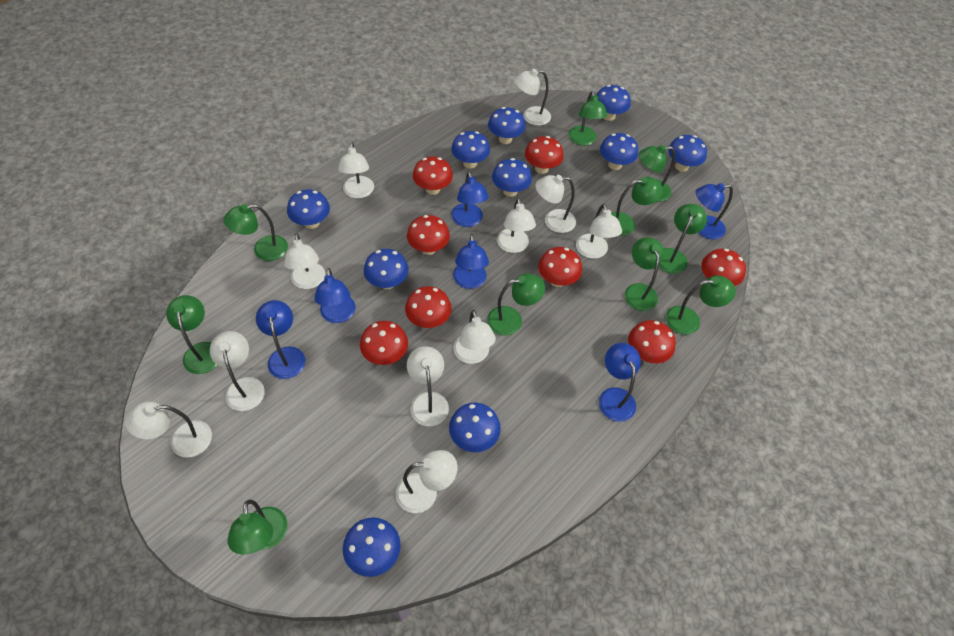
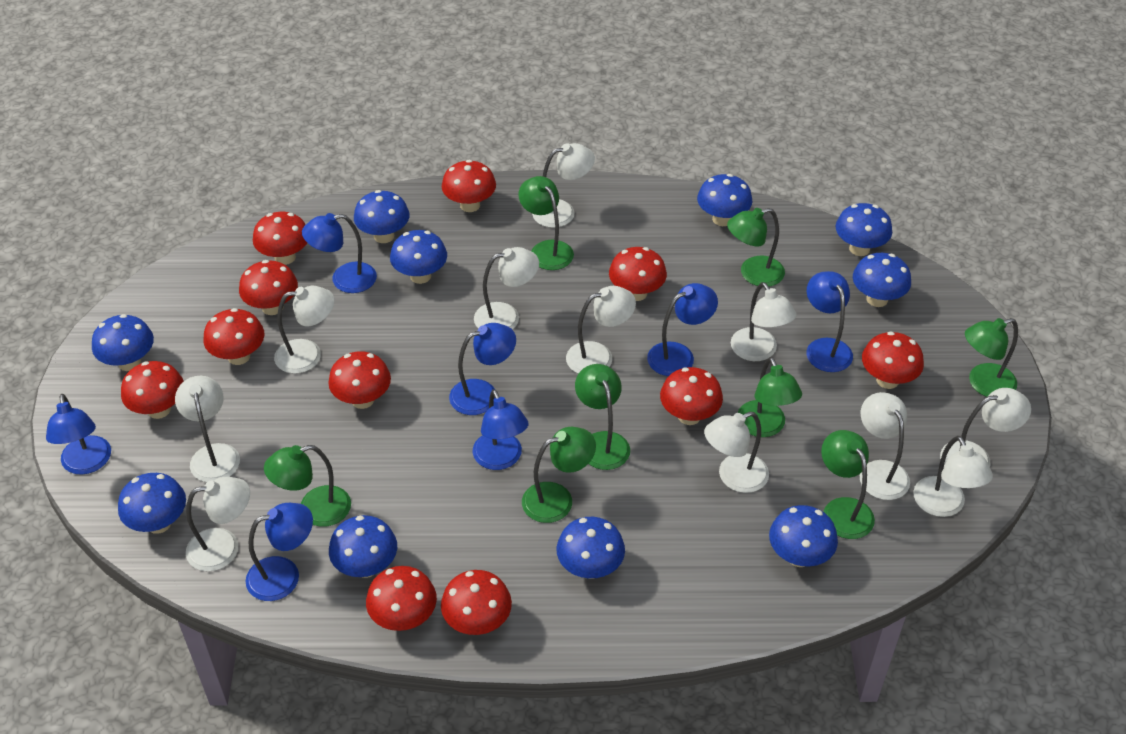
blue lamp: [256,300,305,379] [314,268,356,323] [451,172,489,227] [453,234,489,289] [599,343,641,422] [696,183,733,240] = 6 -> [46,394,111,475] [245,503,313,601] [302,213,377,293] [449,323,516,415] [473,389,528,470] [647,283,718,376] [806,271,853,372] = 7
green lamp: [166,295,217,374] [224,204,288,261] [227,500,288,554] [487,273,545,335] [568,91,607,146] [611,177,663,236] [624,237,664,311] [639,145,675,202] [658,204,707,274] [665,275,736,335] = 10 -> [264,445,351,527] [518,176,574,270] [522,427,596,523] [575,364,630,470] [727,208,785,286] [738,357,802,437] [821,430,875,539] [965,318,1018,397] = 8
red mushroom: [360,321,408,365] [405,286,451,328] [407,215,450,255] [413,156,453,195] [525,136,564,174] [538,247,582,287] [628,320,676,363] [701,249,746,286] = 8 -> [121,361,184,419] [203,308,264,365] [239,260,298,315] [253,212,307,265] [328,351,391,409] [366,566,437,631] [441,570,512,635] [442,160,496,212] [609,247,667,301] [660,367,723,425] [862,332,924,389] = 11

